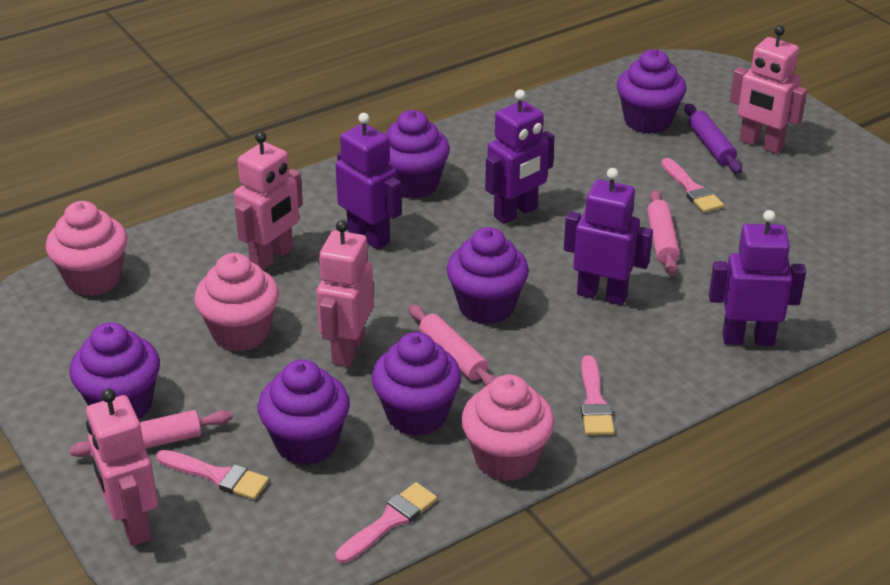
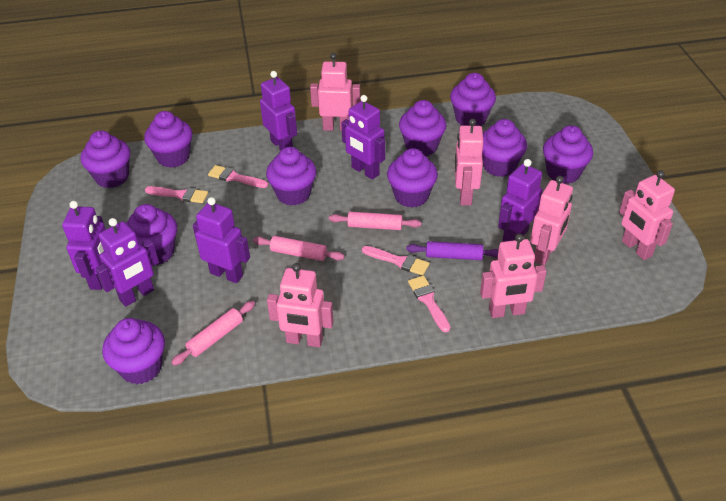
pink cupcake: [46,201,128,296] [194,253,279,352] [461,374,555,481] = 3 -> none = 0
pink robot: [86,388,158,546] [234,131,303,270] [316,220,374,367] [730,25,807,154] = 4 -> [267,263,334,347] [310,53,361,131] [455,118,483,206] [480,234,547,318] [530,176,573,266] [619,170,675,260] = 6
purple cupcake: [69,322,160,419] [258,359,350,465] [371,332,462,436] [385,110,450,199] [446,227,529,324] [617,49,686,134] = 6 -> [80,130,130,188] [102,318,165,385] [126,204,177,265] [144,111,192,168] [266,147,317,206] [387,148,438,207] [399,100,446,156] [450,73,496,126] [482,119,527,177] [543,125,593,184] = 10
purple robot: [335,113,402,250] [485,90,554,224] [564,168,653,305] [709,210,806,346] = 4 -> [62,201,106,290] [95,218,159,307] [193,197,250,283] [260,71,297,151] [341,95,385,180] [498,159,543,242] = 6

